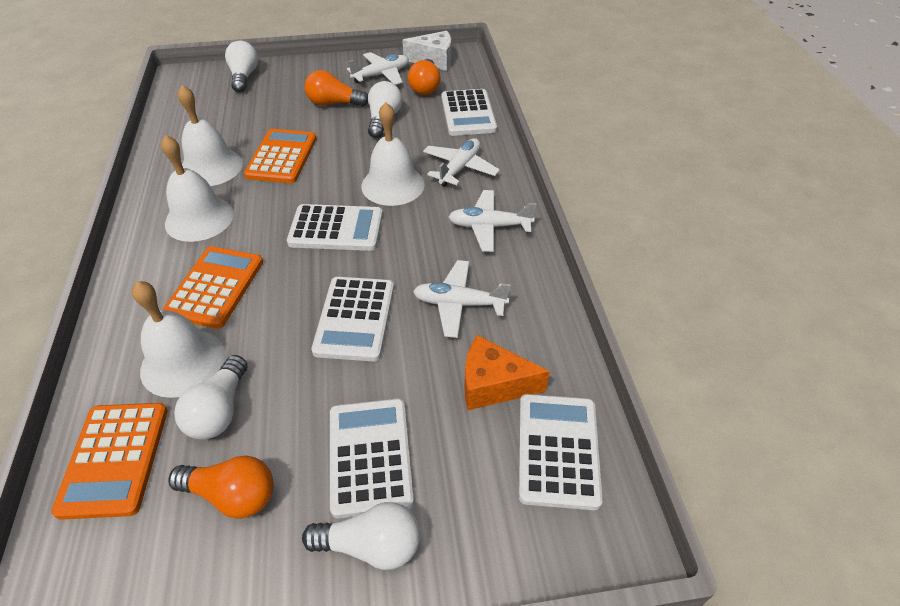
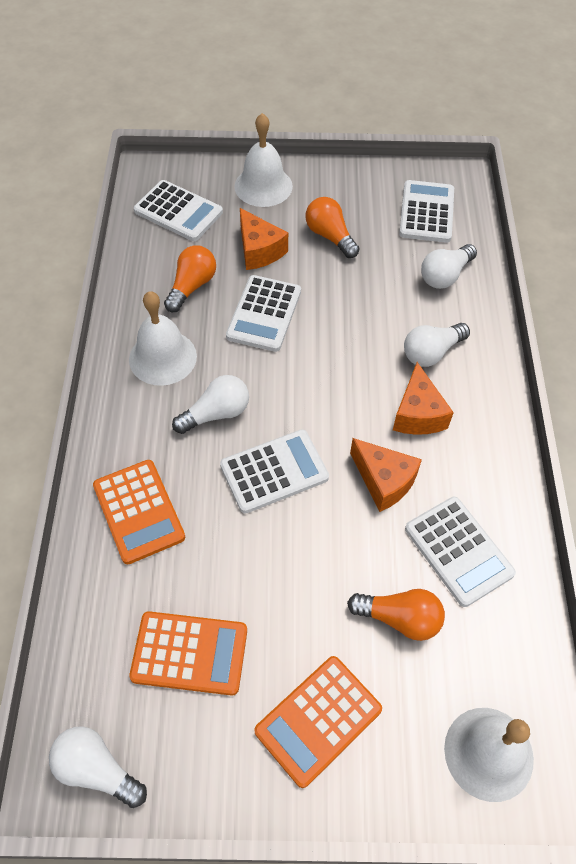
orange cheese: [465,335,550,410] = 1 -> [240,208,288,270] [350,438,422,512] [393,362,454,435] = 3
white bell: [132,281,225,398] [161,135,234,242] [178,85,243,186] [361,102,425,206] = 4 -> [129,291,197,386] [234,113,293,207] [444,708,534,802] = 3
white cheese: [402,31,451,71] = 1 -> none = 0
white plane: [347,52,409,85] [413,260,511,338] [423,138,500,187] [448,190,536,252] = 4 -> none = 0

